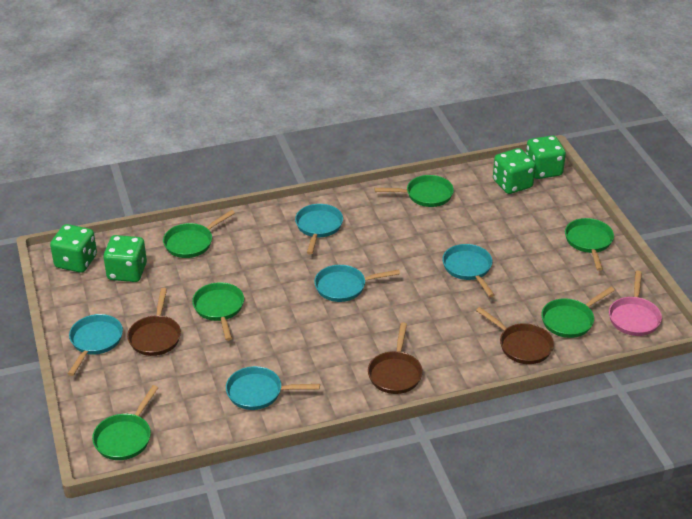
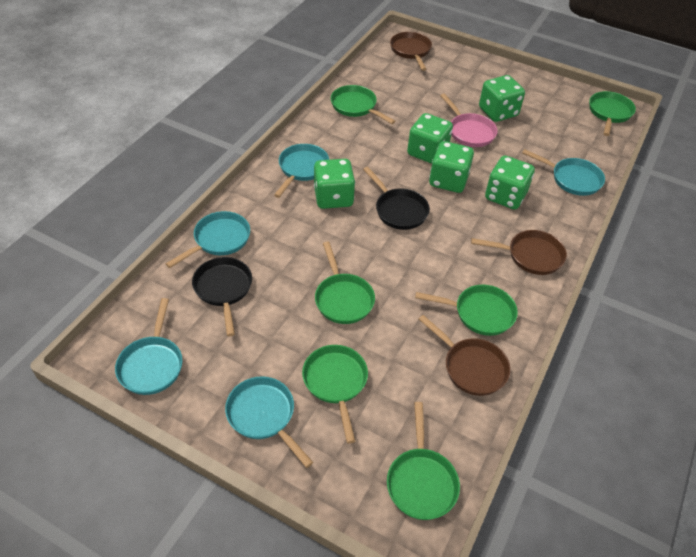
black pan: none = 0 -> [192,257,252,336] [363,167,430,230] = 2
green dice: [50,224,97,273] [103,235,147,282] [493,148,536,194] [526,136,566,179] = 4 -> [314,159,355,209] [407,113,453,164] [429,141,474,193] [479,75,525,122] [485,155,535,210] = 5

